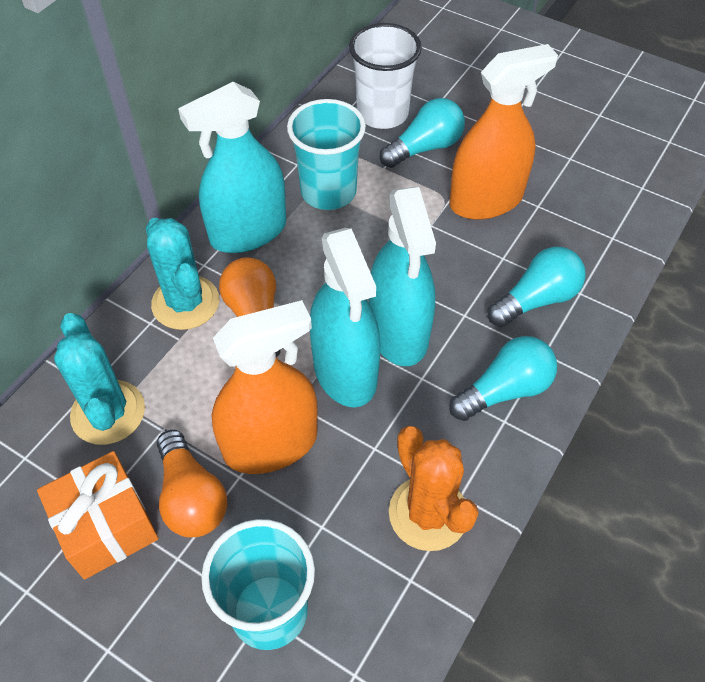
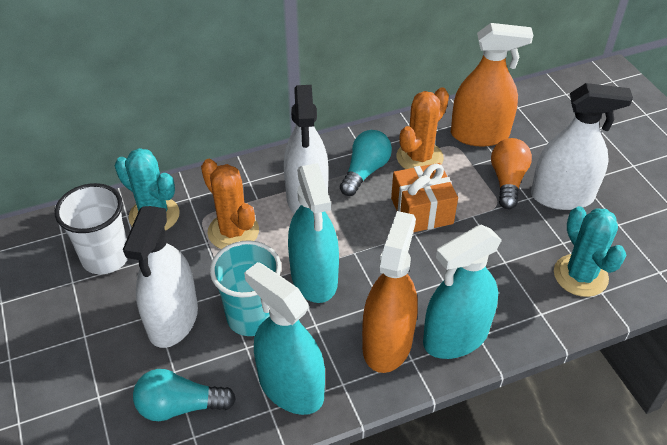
orange cactus: [389,426,479,551] = 1 -> [201,159,259,249] [396,87,449,169] = 2
orange light bulb: [157,430,227,537] [219,257,281,357] = 2 -> [491,138,532,209] = 1
turquoise cup: [201,519,315,650] [287,99,366,210] = 2 -> [210,240,281,336] = 1
turquoise light bulb: [380,98,465,168] [449,336,557,421] [488,247,585,327] = 3 -> [133,369,236,421] [340,130,392,196] = 2
white spray bottle: none = 0 -> [123,206,198,348] [284,85,328,214] [531,83,633,210] = 3

